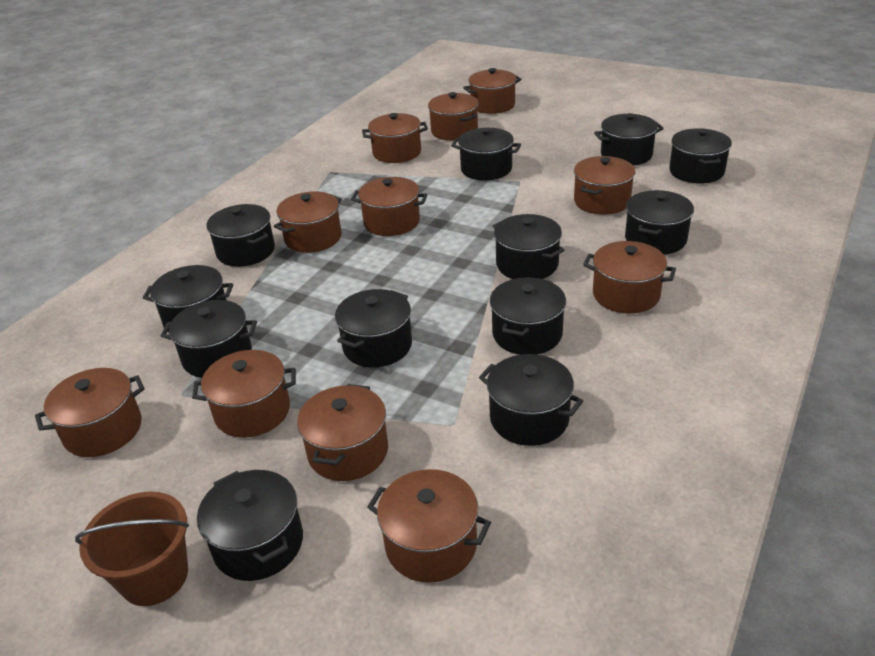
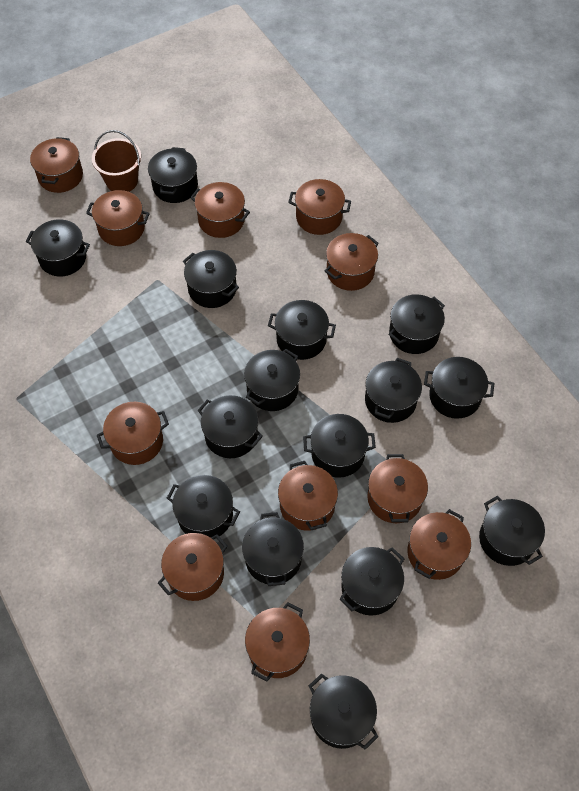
black pot: [143,265,233,332] [161,300,257,378] [197,470,303,581] [206,204,275,267] [335,289,412,367] [451,128,521,181] [479,354,583,446] [490,277,566,355] [493,214,564,279] [594,113,664,166] [625,190,694,255] [669,128,732,184] = 12 -> [26,219,90,277] [148,147,198,203] [167,475,240,538] [183,250,239,308] [197,395,263,458] [242,512,304,586] [244,349,300,411] [268,300,336,360] [303,414,376,478] [309,673,378,750] [340,547,404,616] [365,358,422,423] [389,294,445,354] [424,357,495,419] [479,496,545,566] = 15

